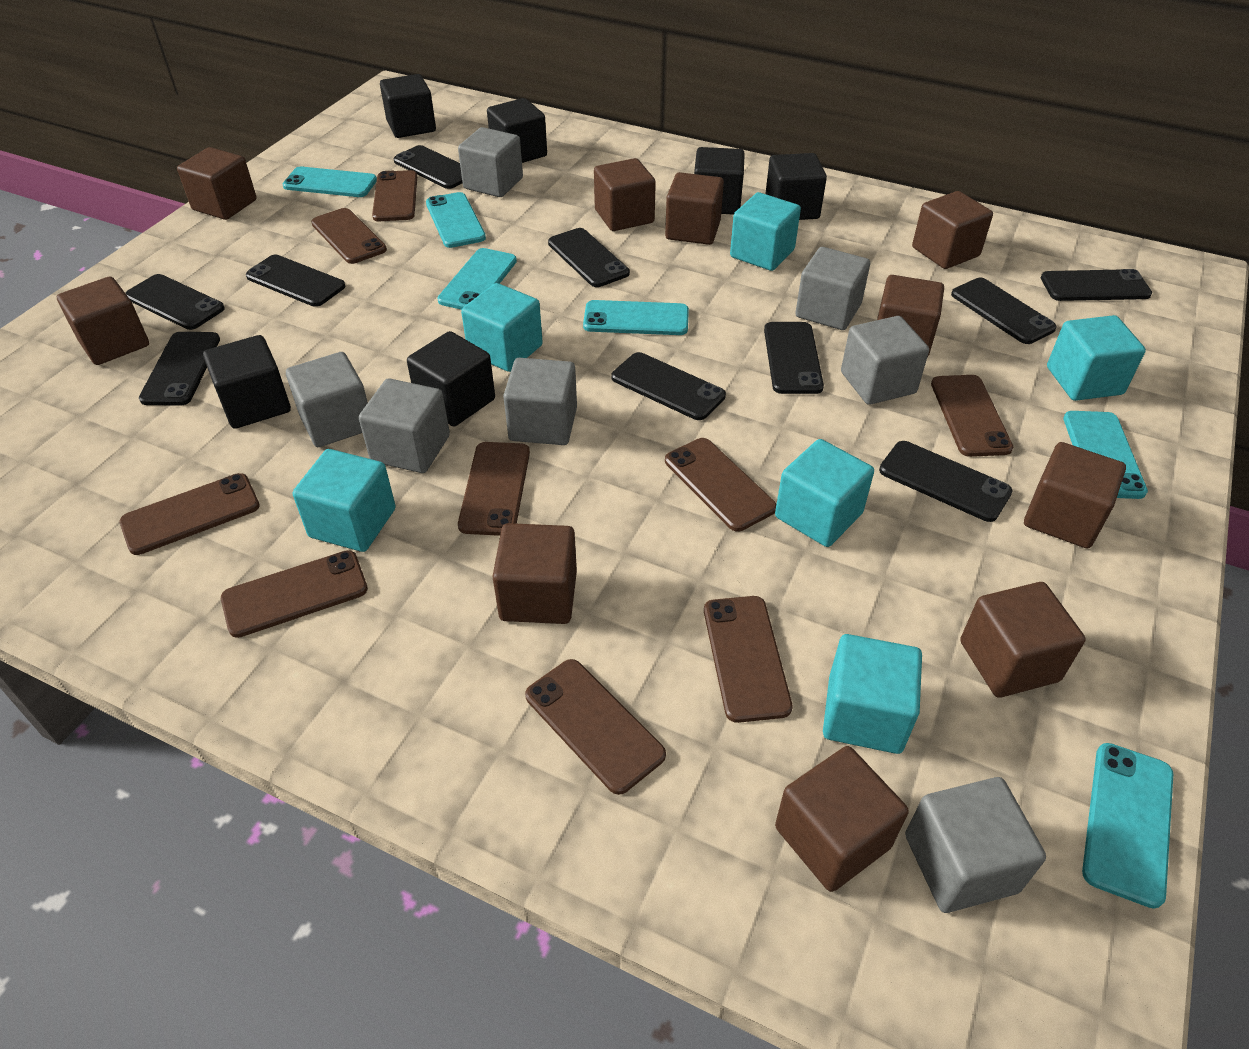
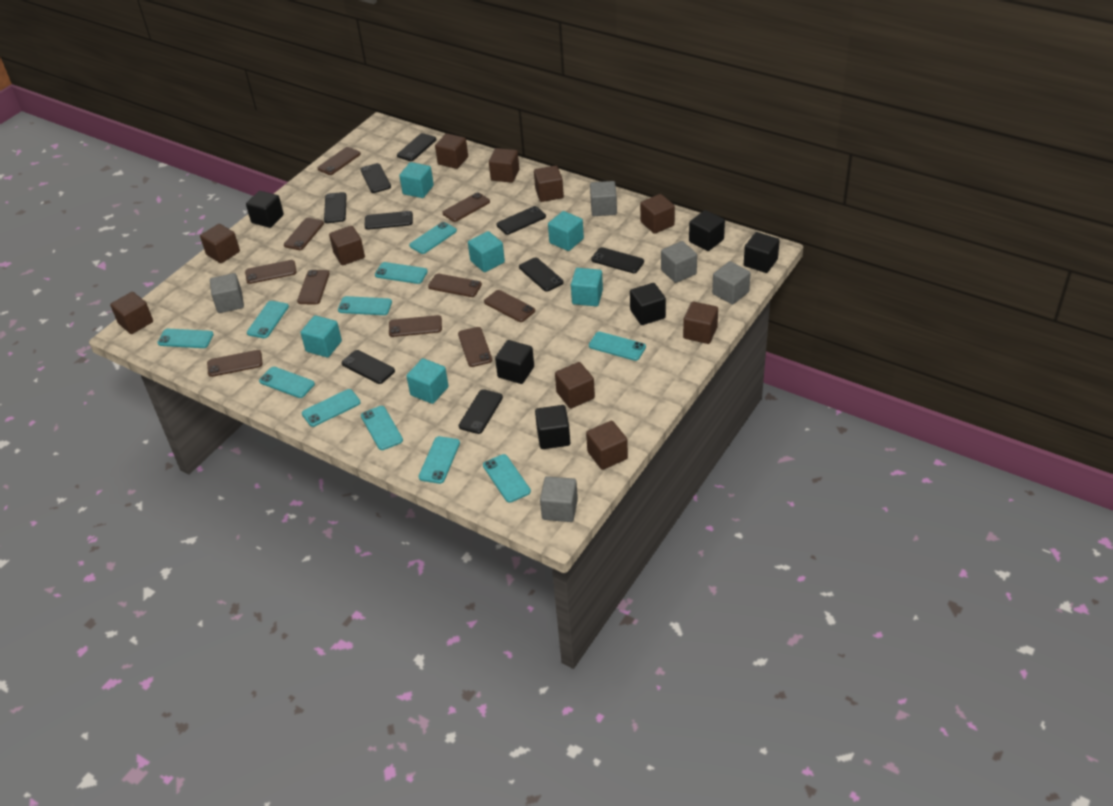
black phone: [125,274,225,330] [139,332,220,406] [246,255,345,307] [394,145,462,189] [548,228,630,287] [611,352,726,420] [764,322,824,394] [879,441,1013,522] [951,278,1057,344] [1041,269,1152,301] = 10 -> [324,192,347,223] [341,350,395,384] [361,163,391,193] [365,211,413,230] [397,133,436,161] [459,389,503,434] [496,206,546,235] [519,257,564,292] [591,247,644,273] = 9
brown phone: [120,473,260,555] [221,550,368,638] [311,208,387,264] [372,170,417,221] [458,442,530,536] [525,659,666,795] [665,438,776,531] [704,596,793,723] [931,375,1013,457] = 9 -> [207,350,263,377] [245,260,297,284] [284,218,324,250] [297,270,330,304] [318,147,361,175] [389,315,442,337] [428,274,482,297] [442,192,490,222] [458,327,492,367] [484,290,535,322] = 10
grey cube: [286,352,368,447] [359,378,450,473] [458,127,523,197] [503,358,577,445] [795,247,870,330] [841,316,929,405] [905,777,1046,913] = 7 -> [210,273,244,313] [540,476,578,522] [590,181,617,216] [661,241,697,283] [712,261,751,304] = 5
turquoise phone: [283,167,377,197] [426,192,486,248] [437,248,517,310] [583,300,689,335] [1063,411,1148,499] [1082,743,1173,909] = 6 -> [157,329,214,348] [247,301,289,338] [259,367,315,398] [302,389,361,427] [338,296,392,315] [361,406,403,450] [375,262,428,284] [409,222,457,254] [419,436,460,484] [483,454,531,503] [589,332,646,361] = 11

